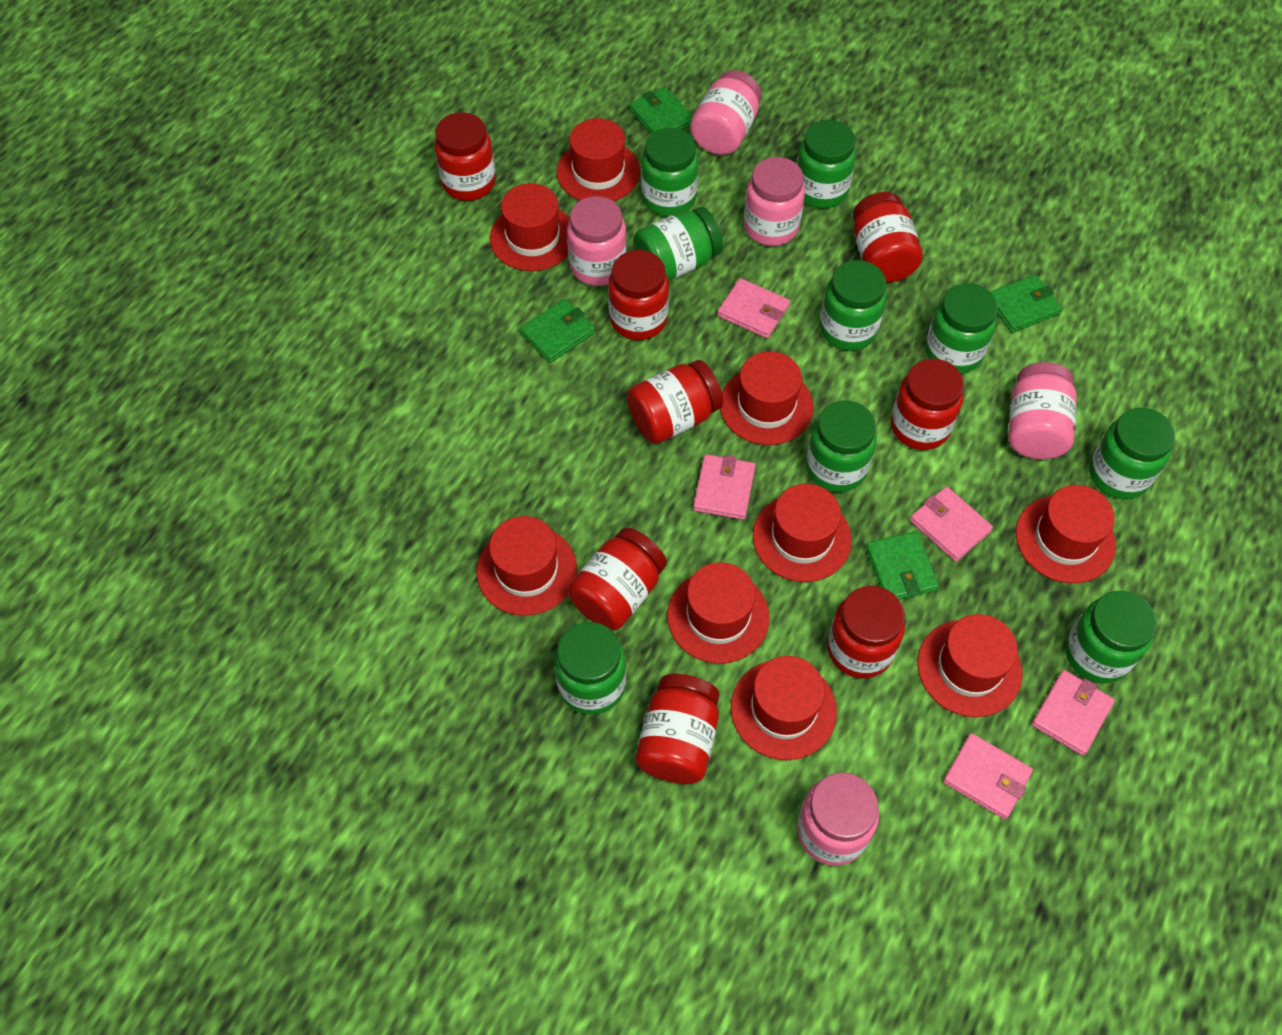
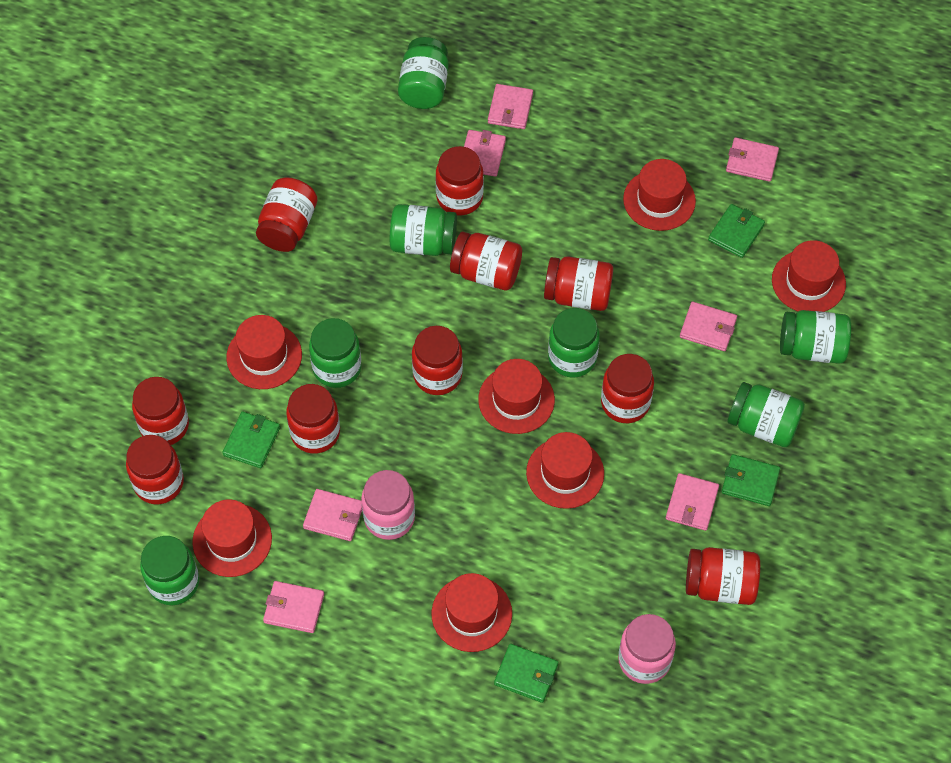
green jar: [554,622,626,715] [633,207,723,281] [641,128,699,216] [797,120,856,209] [806,401,877,492] [820,260,887,351] [925,283,998,374] [1065,591,1157,684] [1089,408,1175,499] = 9 -> [140,536,199,605] [309,318,361,388] [390,204,457,256] [398,37,448,109] [548,308,600,378] [727,382,805,447] [780,310,851,364] = 7
pink jar: [567,196,627,286] [690,70,762,155] [744,157,805,246] [797,772,879,866] [1008,362,1077,459] = 5 -> [361,470,415,540] [618,614,676,684] = 2
pink wallet: [693,454,756,520] [717,278,790,338] [910,486,993,562] [943,733,1033,819] [1032,670,1115,756] = 5 -> [263,581,324,633] [303,489,362,541] [464,130,506,177] [488,84,533,129] [666,473,719,531] [680,302,737,351] [726,137,779,182] = 7
red hat: [477,516,577,616] [490,183,570,271] [557,118,640,201] [667,562,770,664] [720,351,813,445] [731,656,837,760] [753,484,852,582] [917,614,1023,717] [1016,485,1116,583] = 9 -> [192,500,272,577] [226,315,302,389] [431,573,512,652] [478,359,555,434] [526,432,604,509] [623,159,696,231] [772,240,846,312] = 7
red jar: [434,112,496,201] [568,528,667,630] [608,250,669,340] [627,360,723,444] [636,674,719,784] [827,586,905,678] [853,192,923,283] [891,359,964,450] = 8 -> [126,435,184,504] [132,377,189,445] [256,177,318,252] [286,384,340,454] [412,326,463,395] [436,146,484,215] [450,232,522,290] [544,256,613,311] [601,354,654,423] [686,547,760,605] = 10

